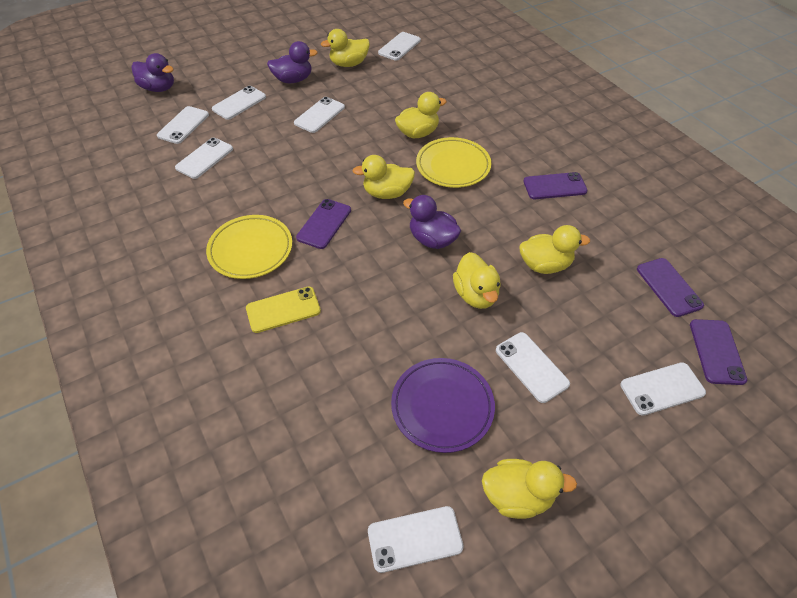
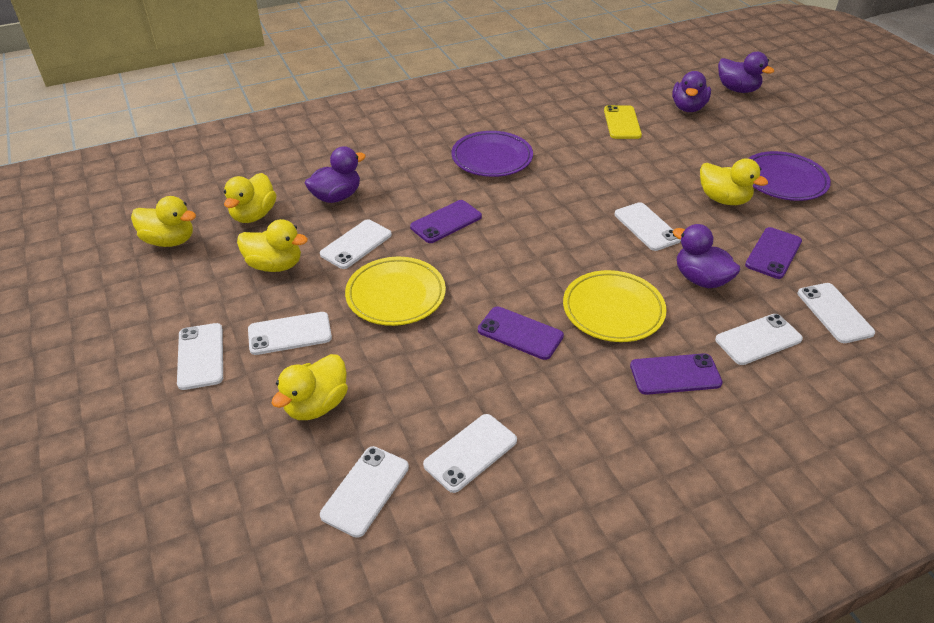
purple duck: [132,53,174,92] [267,41,318,83] [403,195,461,249] = 3 -> [305,146,366,203] [672,71,711,112] [673,224,741,288] [718,52,774,93] = 4
purple plate: [391,358,495,453] = 1 -> [452,131,533,177] [748,151,831,201] = 2
yellow duck: [321,29,370,67] [353,155,415,199] [395,92,447,138] [453,252,501,309] [482,459,577,519] [519,225,590,274] = 6 -> [131,196,196,247] [224,173,276,223] [237,219,308,272] [272,354,348,420] [700,158,768,205] = 5

